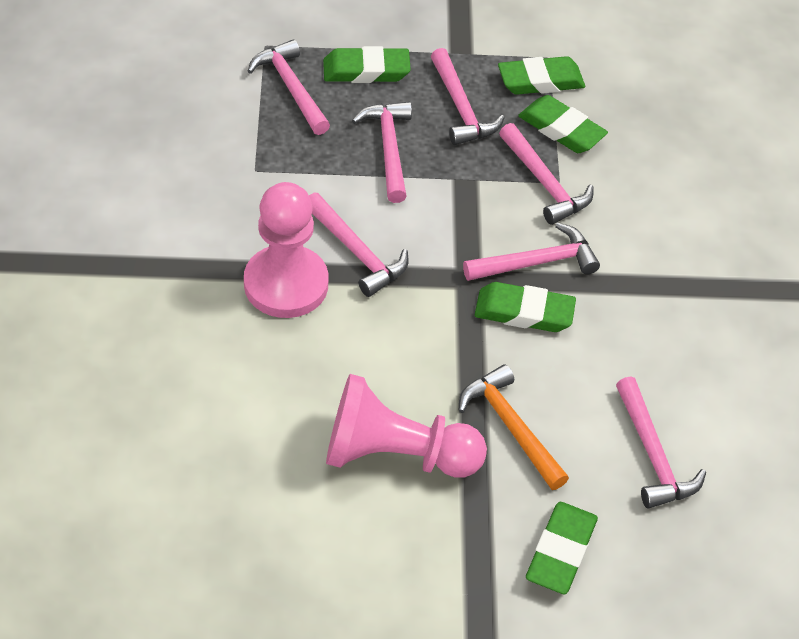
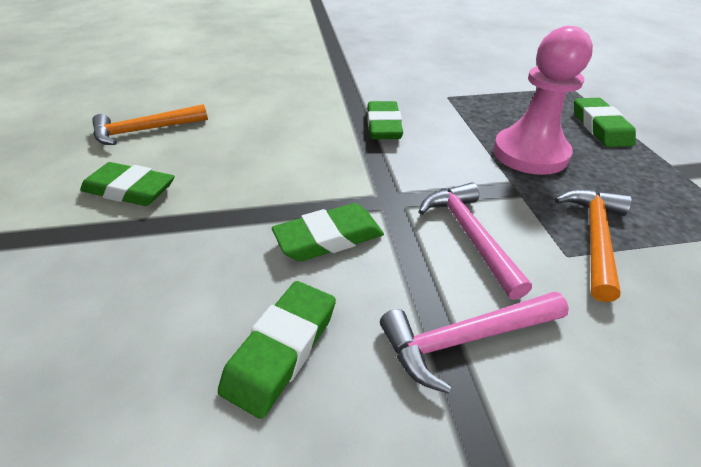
orange hammer: [458,364,569,490] = 1 -> [92,104,208,145] [555,189,632,302] = 2
pink hammer: [248,40,330,135] [309,193,409,297] [352,101,412,203] [431,48,505,145] [463,223,600,281] [499,123,594,225] [616,376,706,509] = 7 -> [380,291,569,394] [419,182,532,300] = 2
pink pawn: [244,182,329,318] [326,374,487,478] = 2 -> [493,26,593,175] = 1

